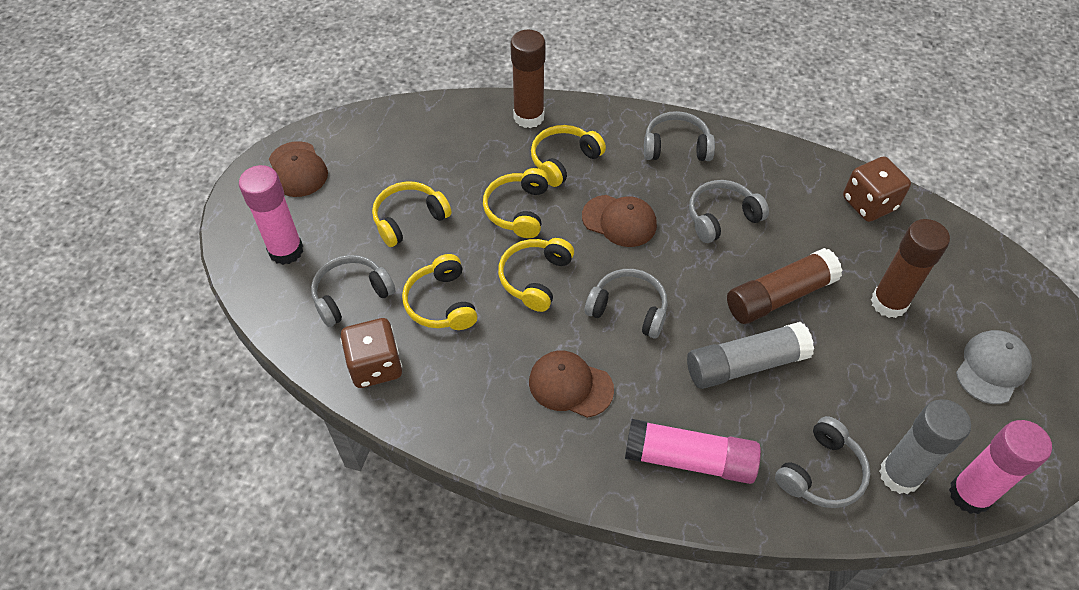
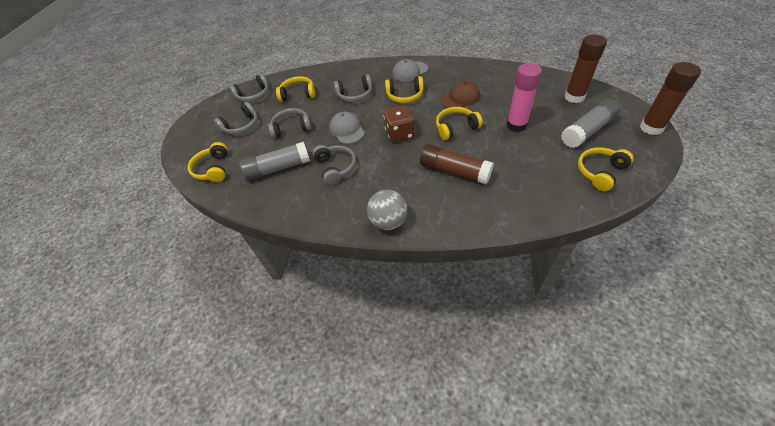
brown cap: [269,141,328,197] [529,351,614,418] [582,195,657,247] = 3 -> [440,81,480,108] = 1
brown dice: [340,318,402,388] [843,157,911,222] = 2 -> [383,105,415,143] = 1
grey ball: none = 0 -> [367,190,407,230] = 1
grey cap: [956,330,1032,404] = 1 -> [329,112,365,144] [392,59,428,82] = 2
pink glue stick: [239,165,303,265] [625,419,761,484] [949,420,1052,514] = 3 -> [507,63,542,132] = 1

